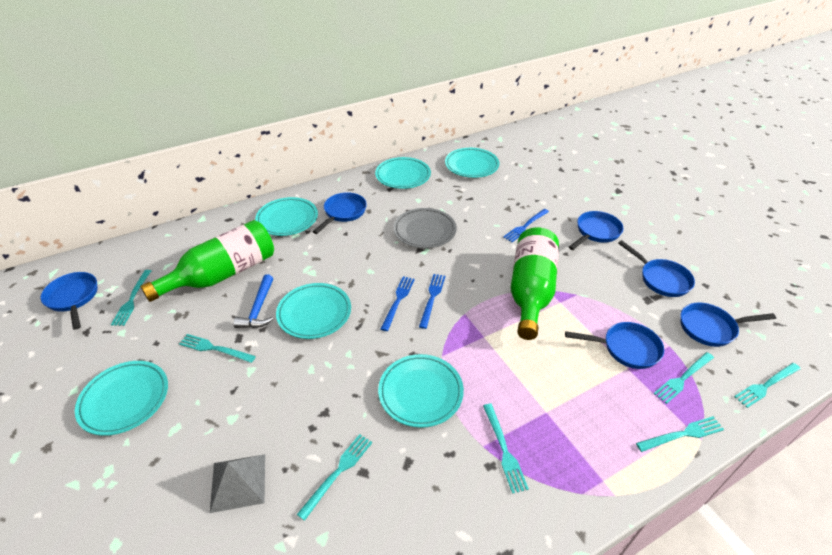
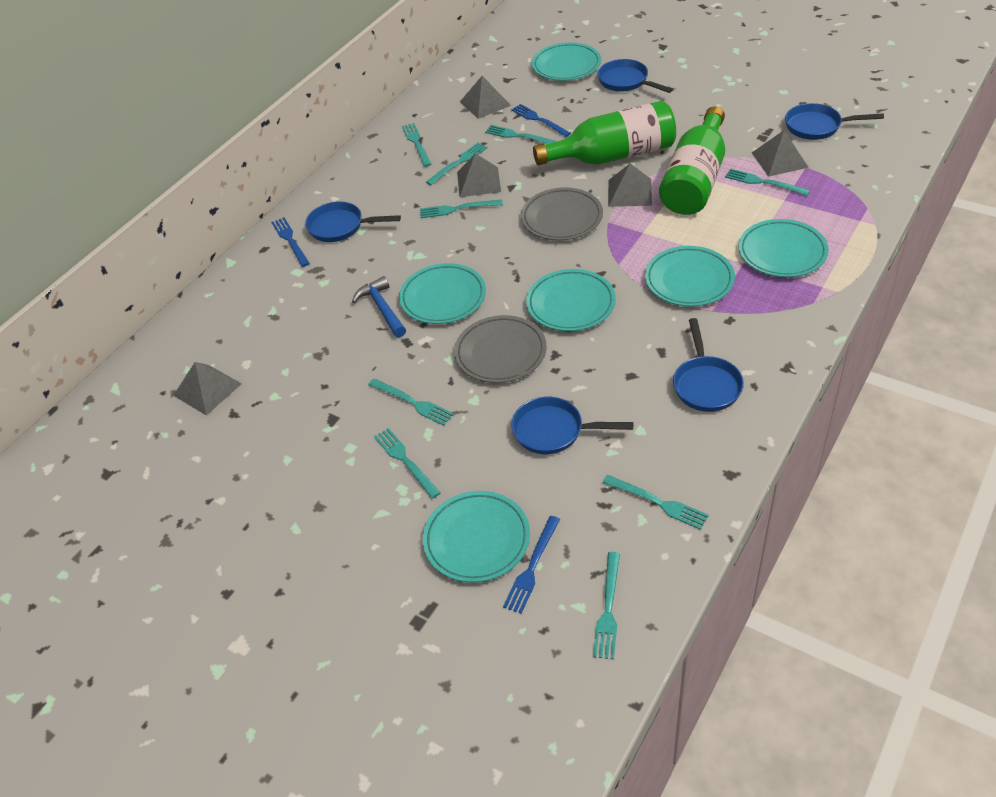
blue pan: [41,272,98,330] [313,192,367,234] [565,322,664,369] [569,211,623,250] [618,240,695,297] [680,303,776,347] = 6 -> [305,201,401,242] [511,397,633,454] [597,59,673,93] [673,318,744,412] [785,103,884,140] = 5
grey plate: [393,208,457,248] = 1 -> [454,315,547,383] [521,187,603,241] = 2
grey pyramid: [210,454,265,513] = 1 -> [173,362,242,415] [457,153,501,197] [460,76,511,119] [608,163,652,207] [752,130,809,177] = 5
turquoise fork: [111,270,151,326] [179,334,256,363] [297,434,372,521] [483,404,529,494] [636,416,724,452] [654,352,714,404] [734,363,801,408] = 7 -> [368,378,454,426] [374,428,441,499] [402,123,431,167] [420,199,503,218] [426,143,488,185] [485,125,557,144] [593,552,620,659] [602,475,709,530] [725,169,810,196] = 9

